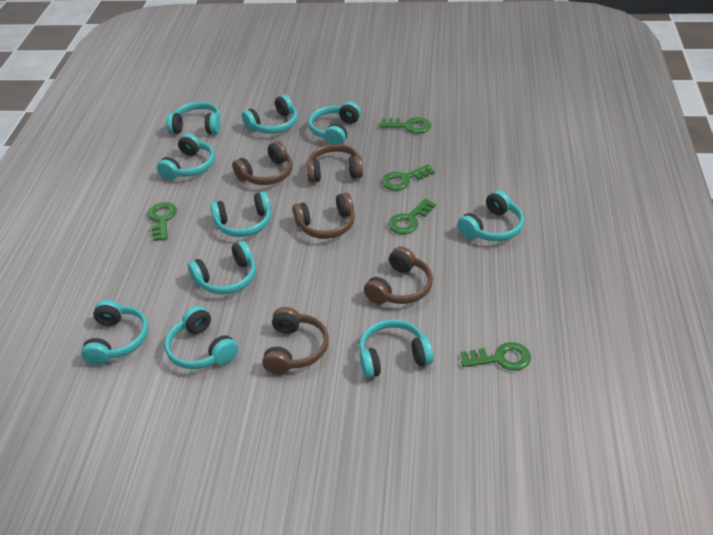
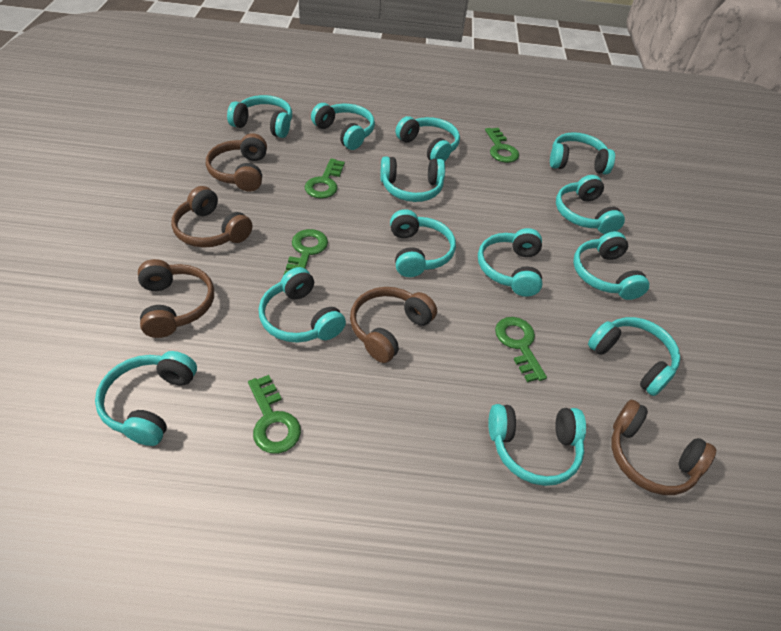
turquoise headphones: [81,300,148,365] [157,133,215,180] [164,306,238,369] [166,101,221,134] [188,241,256,295] [210,191,271,237] [242,95,298,134] [308,102,361,144] [359,319,433,378] [457,190,524,241] = 10 -> [95,351,197,446] [227,95,292,138] [259,267,346,343] [311,103,375,150] [380,156,445,202] [390,209,456,277] [395,116,460,162] [478,228,542,297] [488,404,586,486] [550,132,615,174] [556,175,625,234] [573,231,649,300] [588,317,681,396] = 13

